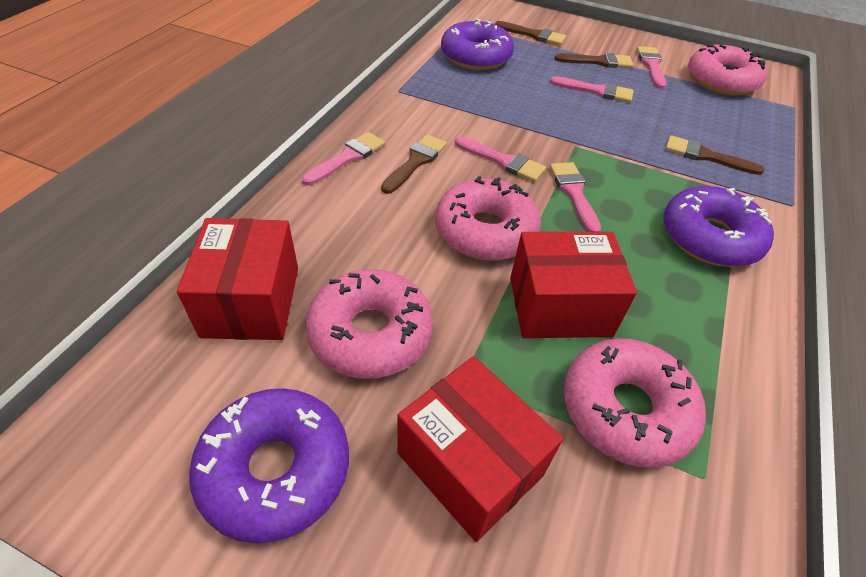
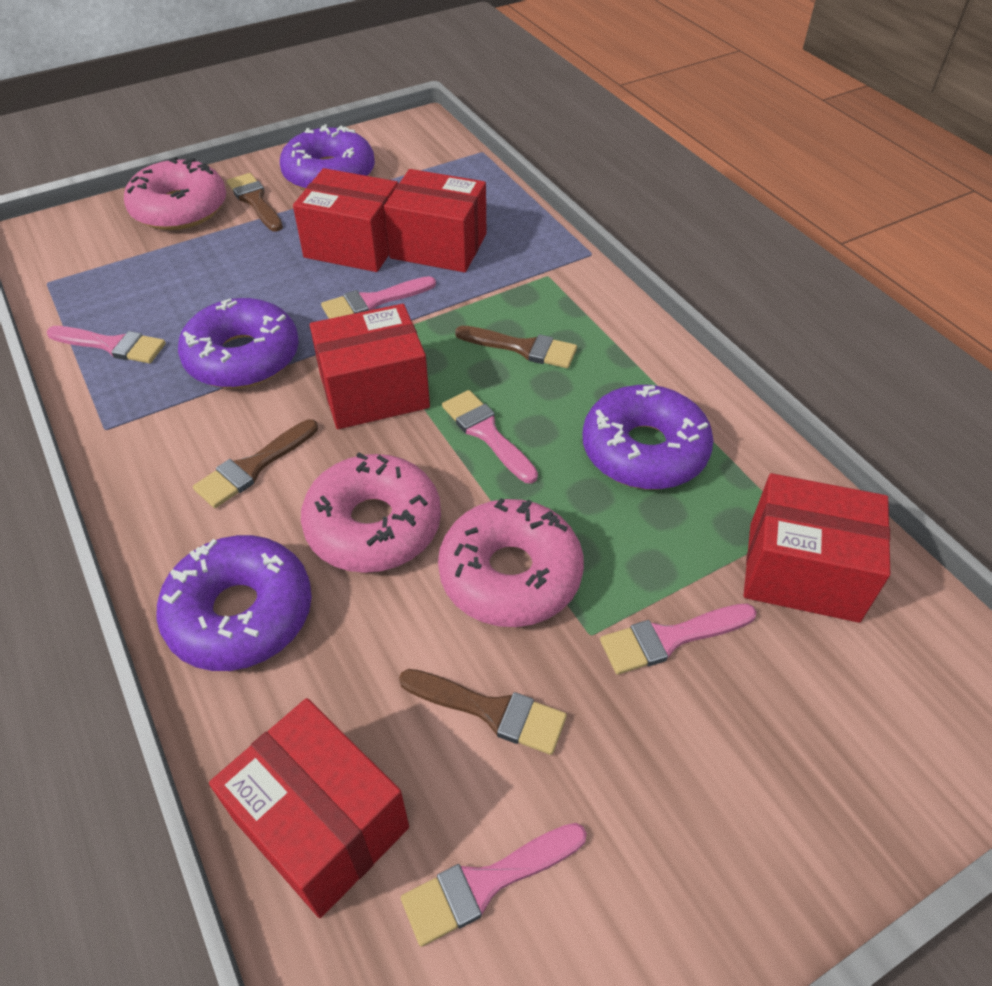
pink donut: [305,269,433,379] [435,176,541,261] [564,338,706,468] [688,45,767,96] = 4 -> [124,157,226,230] [301,452,441,573] [438,498,584,627] = 3
purple donut: [189,388,349,543] [441,19,514,70] [663,186,774,267] = 3 -> [156,535,312,671] [178,298,299,388] [280,125,375,190] [582,385,713,490] = 4
red box: [177,218,298,340] [397,356,563,542] [510,232,637,338] = 3 -> [209,698,409,918] [293,168,398,272] [310,304,430,429] [384,169,486,273] [744,473,890,623] = 5

